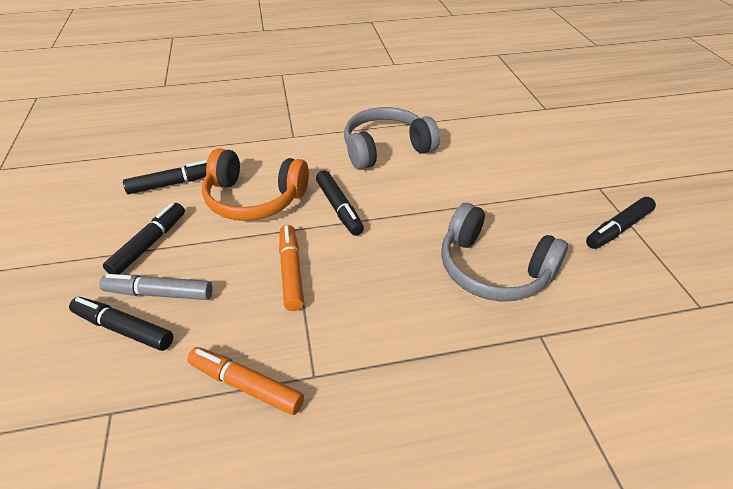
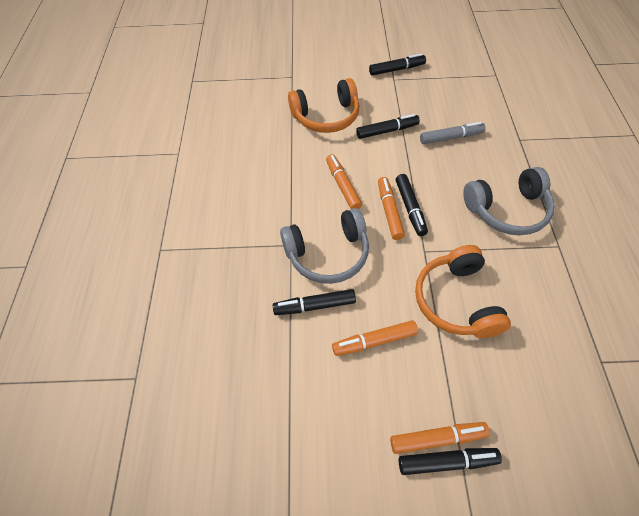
orange headphones: [202,148,309,221] = 1 -> [288,78,359,133] [415,245,511,338] = 2
orange marker: [187,347,304,415] [279,225,304,311] = 2 -> [326,154,362,209] [332,320,418,356] [378,177,405,240] [390,422,490,454] = 4

